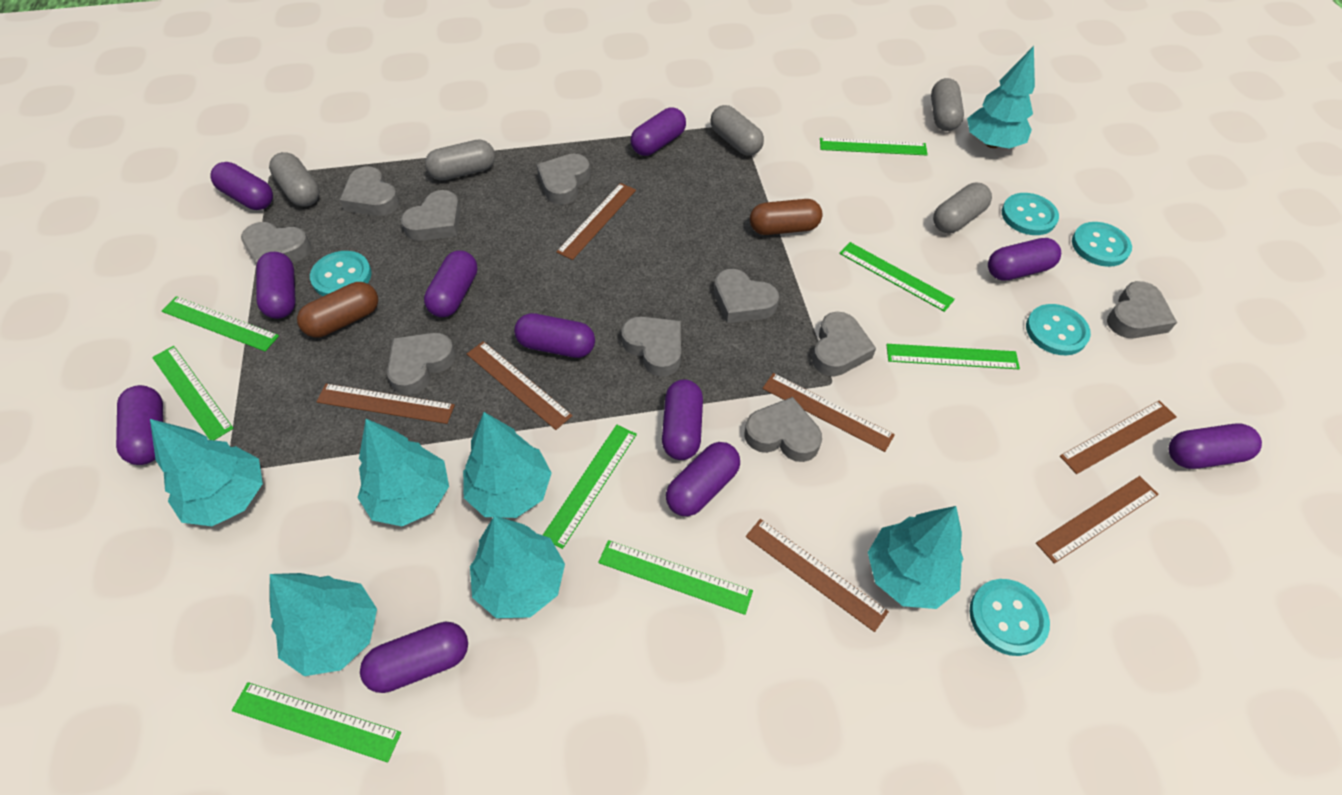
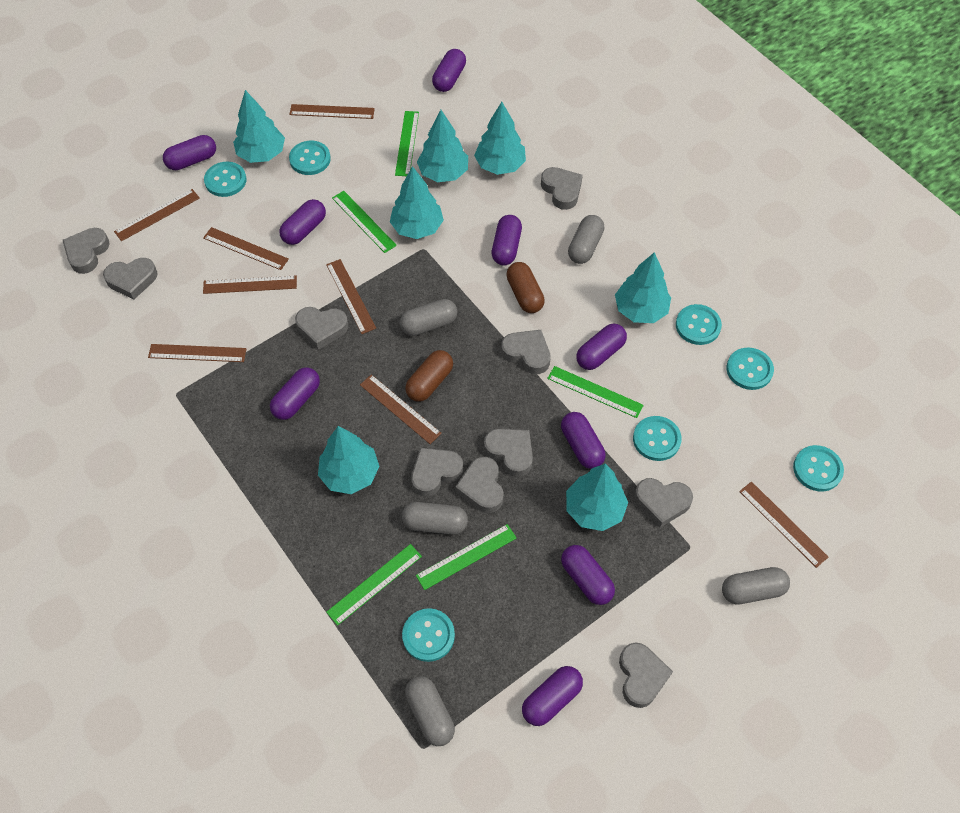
brown ruler: [316,384,455,424] [467,341,573,430] [556,183,636,260] [746,519,889,632] [762,373,895,452] [1036,476,1159,564] [1060,400,1177,474] = 7 -> [114,189,200,241] [148,344,246,362] [203,227,289,270] [203,275,297,294] [289,104,375,119] [326,259,376,334] [360,374,442,444] [739,481,828,568] = 8
green ruler: [152,346,234,440] [162,296,279,351] [232,682,401,762] [543,425,637,549] [598,540,753,615] [820,138,928,156] [839,242,955,312] [886,344,1020,369] = 8 -> [326,544,422,626] [332,191,397,253] [395,111,419,176] [416,524,516,590] [547,366,644,418] = 5
purple capsule: [116,385,163,465] [210,162,273,210] [256,252,296,319] [360,622,468,693] [424,251,477,317] [514,313,595,358] [631,108,686,156] [662,379,703,460] [666,442,740,517] [988,238,1061,281] [1169,423,1262,469] = 11 -> [163,135,216,170] [270,368,320,420] [279,199,326,245] [432,49,466,92] [492,215,522,265] [522,666,583,726] [561,412,606,469] [561,545,615,605] [576,324,627,370] = 9
turquoise button: [310,251,372,296] [970,579,1050,656] [1002,193,1059,235] [1026,304,1091,355] [1072,222,1132,267] = 5 -> [204,162,246,197] [289,141,331,175] [402,608,455,662] [633,416,682,461] [676,304,722,345] [727,348,774,390] [793,445,844,492] = 7

